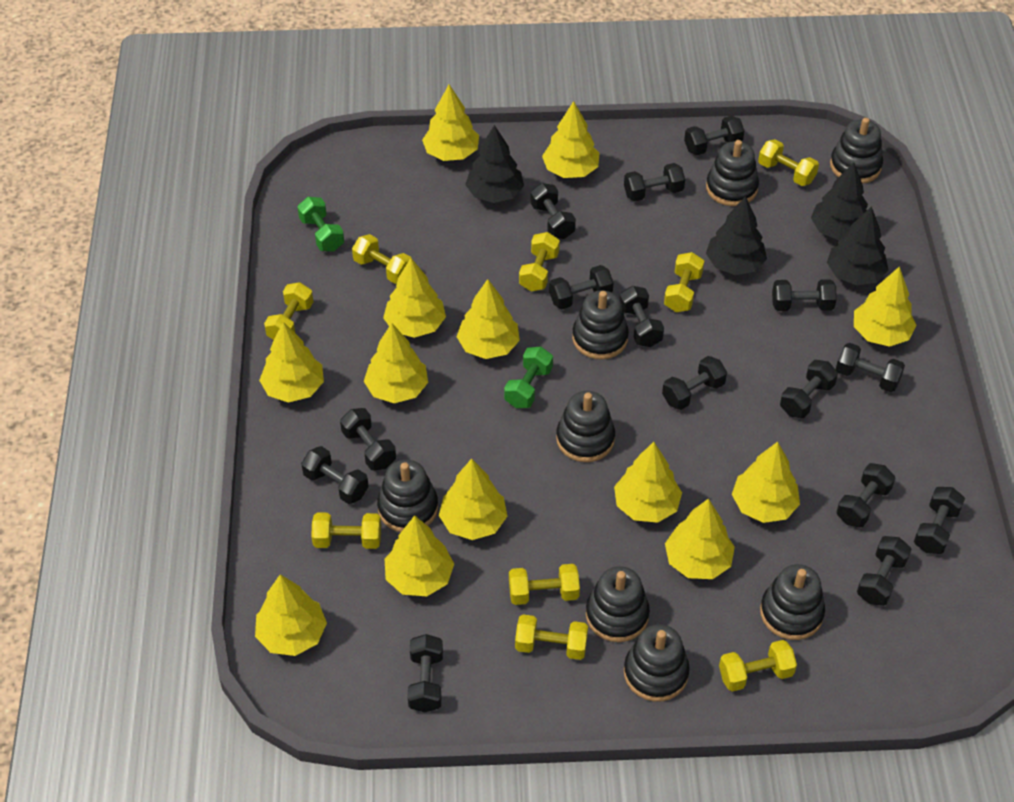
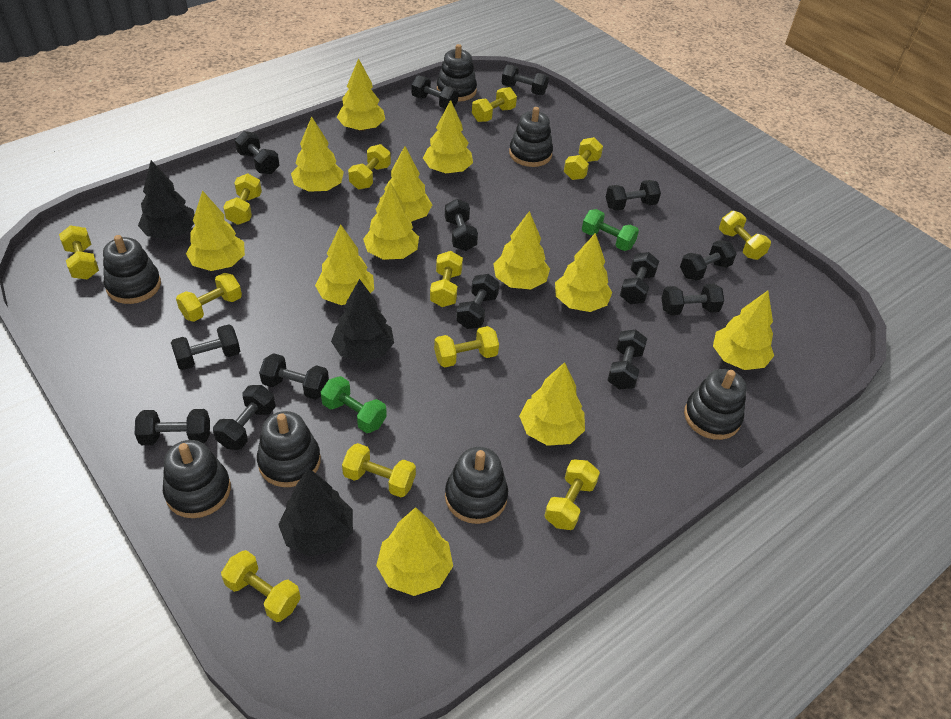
black dumbbell: [301,446,369,504] [340,408,396,470] [408,634,443,712] [530,183,576,239] [549,265,614,309] [620,286,664,347] [624,163,685,201] [662,356,727,410] [684,115,745,155] [772,279,837,311] [780,360,838,418] [836,343,905,392] [836,463,895,527] [857,536,912,606] [914,487,965,554] = 15 -> [135,409,210,445] [171,324,240,370] [213,385,276,450] [235,131,279,175] [259,353,329,400] [411,75,458,109] [445,199,478,251] [456,274,500,329] [502,65,549,95] [606,180,661,211] [607,329,647,390] [620,252,659,304] [661,284,724,315] [680,240,737,281] = 14
black stacking toy: [377,460,438,532] [556,391,615,462] [572,290,629,359] [586,566,650,642] [624,624,690,702] [706,140,759,206] [760,564,825,640] [830,118,883,184] = 8 -> [103,235,161,304] [163,440,231,518] [257,411,321,487] [437,44,477,102] [445,447,508,524] [509,107,553,167] [684,369,746,440] = 7
black tree: [465,125,524,203] [706,196,767,275] [811,162,868,240] [827,206,888,285] = 4 -> [138,160,195,239] [278,468,353,557] [331,279,394,362] = 3
yellow dumbbell: [264,282,313,340] [311,512,381,549] [352,234,411,284] [509,564,580,605] [515,614,588,660] [519,232,560,291] [664,252,704,312] [719,640,797,692] [758,139,819,186] = 9 -> [59,225,99,280] [176,273,242,322] [221,550,301,622] [223,173,262,225] [342,443,416,497] [348,144,391,190] [430,251,463,307] [434,326,499,367] [472,87,517,122] [544,459,600,530] [564,137,603,180] [719,211,771,260] = 12
yellow tree: [255,574,327,656] [259,322,324,403] [364,323,428,403] [383,258,446,338] [385,515,454,596] [422,84,479,161] [439,458,507,540] [457,279,520,359] [542,101,600,178] [614,442,682,523] [665,498,735,579] [732,442,800,523] [854,267,917,347] = 13 -> [186,190,245,271] [291,117,344,192] [315,225,374,305] [337,58,385,131] [363,182,419,260] [376,507,453,596] [380,146,432,222] [423,100,473,173] [493,211,550,289] [519,362,585,446] [555,233,613,312] [713,291,774,370] = 12

